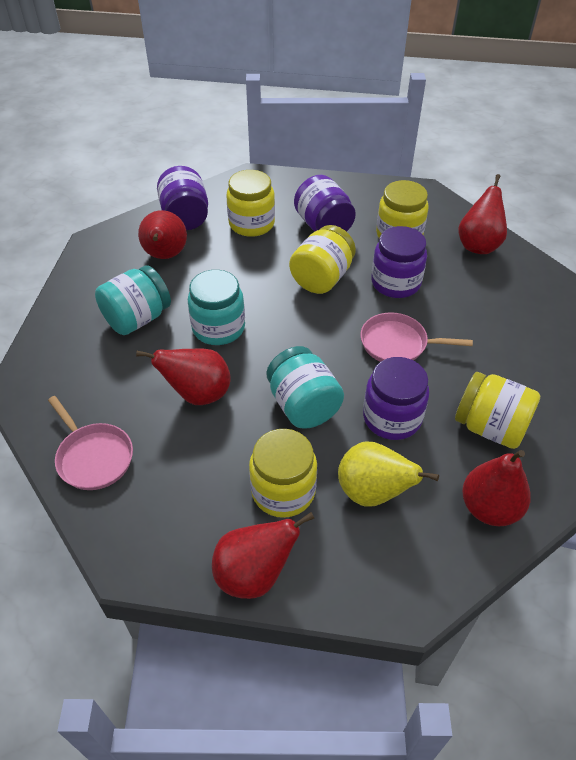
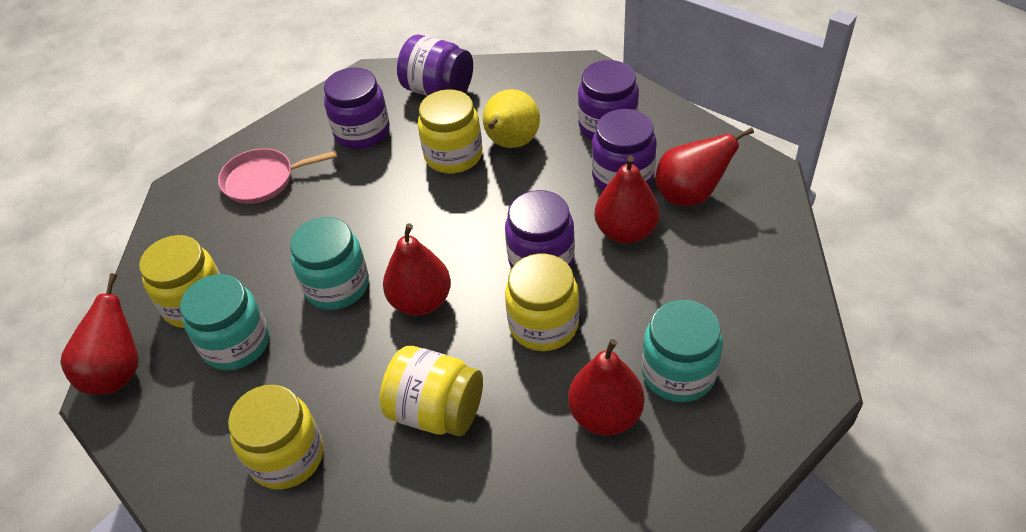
pink pan: [48,396,133,490] [360,312,473,362] = 2 -> [218,148,337,204] = 1
purple jar: [157,166,208,230] [294,175,356,232] [363,357,429,440] [371,226,427,298] = 4 -> [324,67,390,149] [397,35,473,96] [505,190,575,268] [578,60,639,140] [592,109,657,191] = 5

